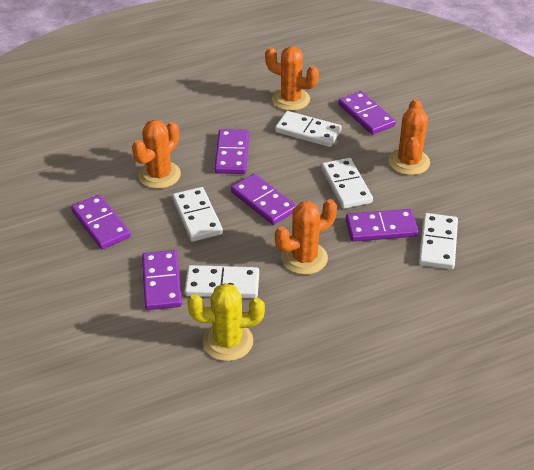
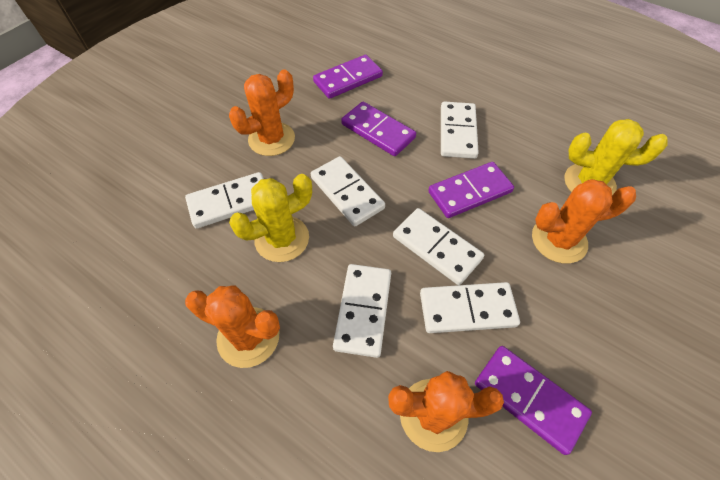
purple domino: [71,194,131,249] [142,250,182,310] [214,129,249,174] [231,174,297,225] [338,91,396,135] [346,209,419,242] = 6 -> [313,55,383,99] [341,102,416,156] [428,162,514,218] [475,346,592,455] = 4
white domino: [172,187,223,242] [184,265,259,298] [275,111,342,147] [321,158,373,209] [419,213,458,269] = 5 -> [185,172,264,229] [311,156,385,227] [333,264,391,358] [393,208,484,285] [420,282,520,333] [441,102,479,159] = 6
yellow cactus: [188,283,265,361] = 1 -> [229,174,312,262] [564,119,667,195] = 2

